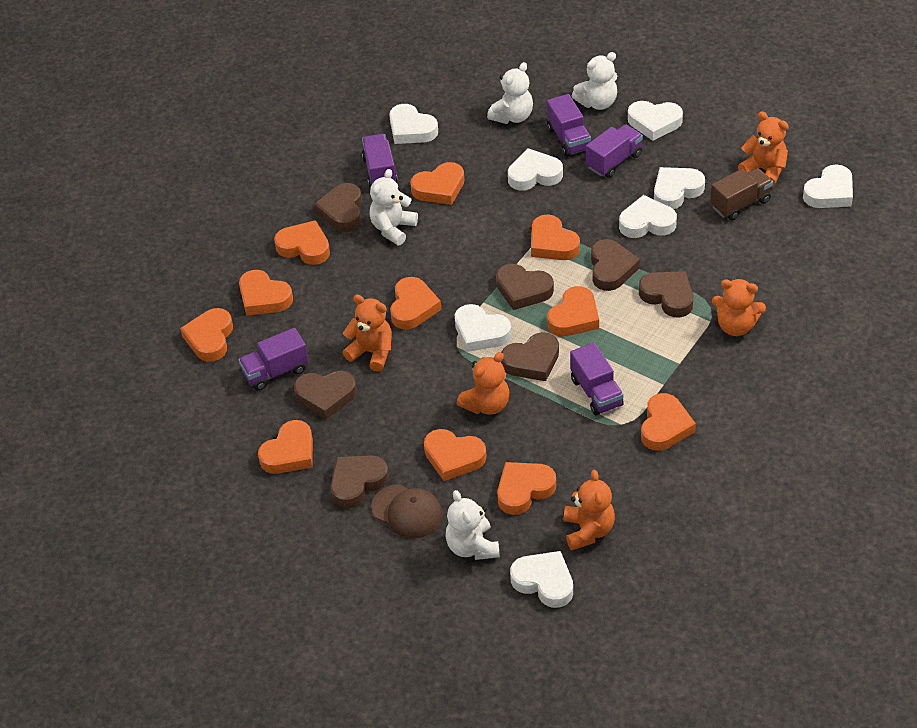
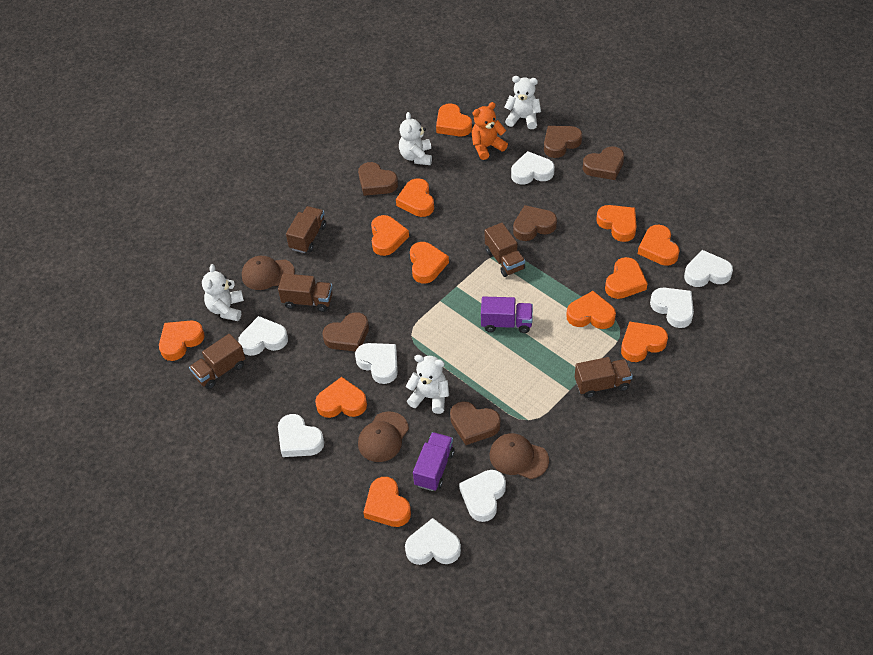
brown cap: [371,484,443,538] = 1 -> [242,256,295,290] [358,412,409,462] [490,433,549,479] = 3
brown heart: [294,371,357,419] [314,183,362,232] [331,455,389,508] [496,264,554,310] [501,332,559,381] [591,239,640,291] [639,271,694,317] = 7 -> [322,312,369,352] [358,162,398,196] [450,401,501,445] [513,205,557,241] [544,126,582,158] [583,146,624,180] = 6
brown truck: [710,168,773,220] = 1 -> [189,334,246,389] [278,273,332,312] [286,206,326,253] [485,223,525,277] [575,357,633,398] = 5
orange heart: [180,308,233,362] [239,270,293,316] [258,420,313,474] [274,220,330,265] [390,277,441,330] [410,162,464,205] [424,429,487,481] [497,462,556,515] [531,214,580,260] [547,286,599,336] [641,393,696,451] = 11 -> [159,321,205,361] [315,377,367,418] [363,477,411,527] [371,215,409,256] [396,178,434,217] [410,242,449,283] [436,103,472,136] [566,291,616,329] [596,205,637,242] [605,257,648,299] [621,322,668,362] [638,225,680,266] = 12
orange teddy bear: [342,295,392,371] [456,352,509,415] [564,470,615,550] [712,279,766,336] [738,112,789,187] = 5 -> [472,102,508,160] = 1
purple truck: [239,328,309,391] [362,134,398,188] [547,94,591,157] [570,343,624,416] [586,124,643,178] = 5 -> [413,432,454,491] [481,296,533,333] = 2

